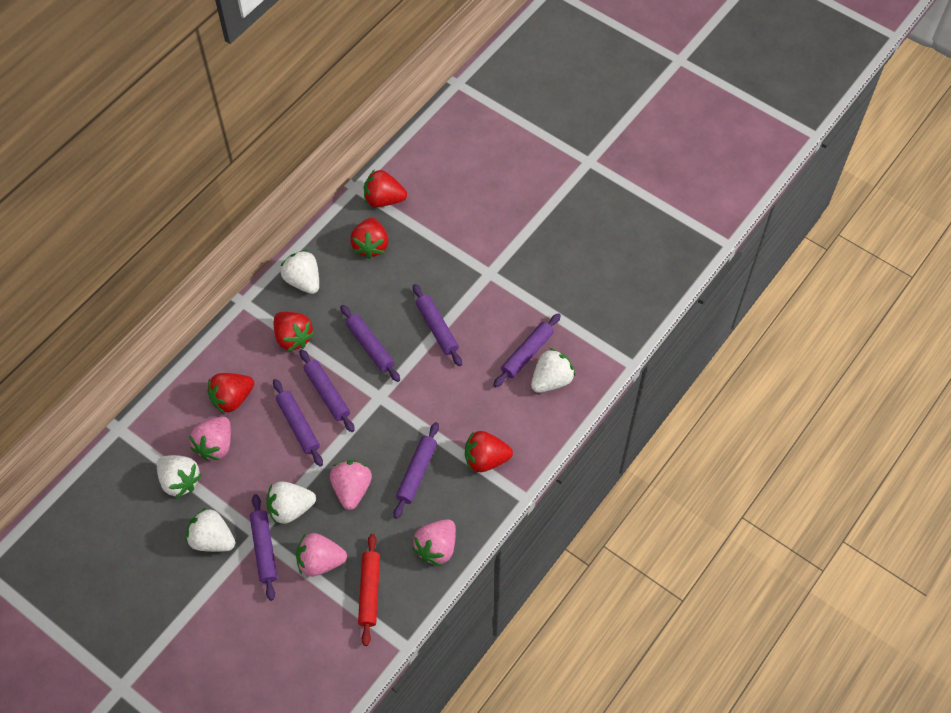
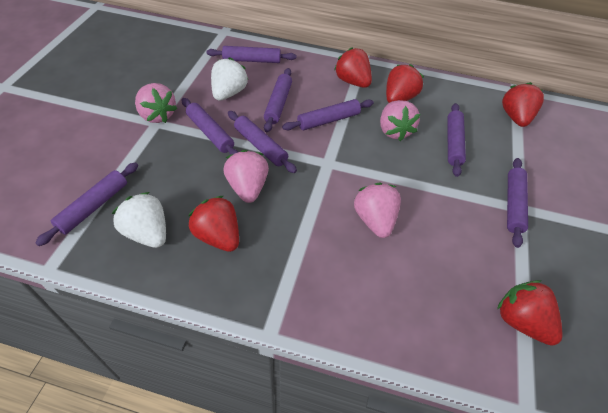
purple rolling pin: [250,494,277,601] [273,379,323,466] [300,349,355,432] [340,305,400,382] [394,422,439,519] [413,284,462,366] [493,313,561,387] = 7 -> [35,162,138,246] [182,98,238,155] [206,46,296,63] [228,111,297,173] [264,68,292,132] [282,99,374,130] [447,103,466,177] [507,158,528,248] = 8
red rolling pin: [358,534,380,646] = 1 -> none = 0
white strawberry: [157,455,202,498] [186,508,235,552] [266,482,316,524] [280,250,319,294] [531,348,575,393] = 5 -> [112,192,166,248] [211,57,248,101] = 2

